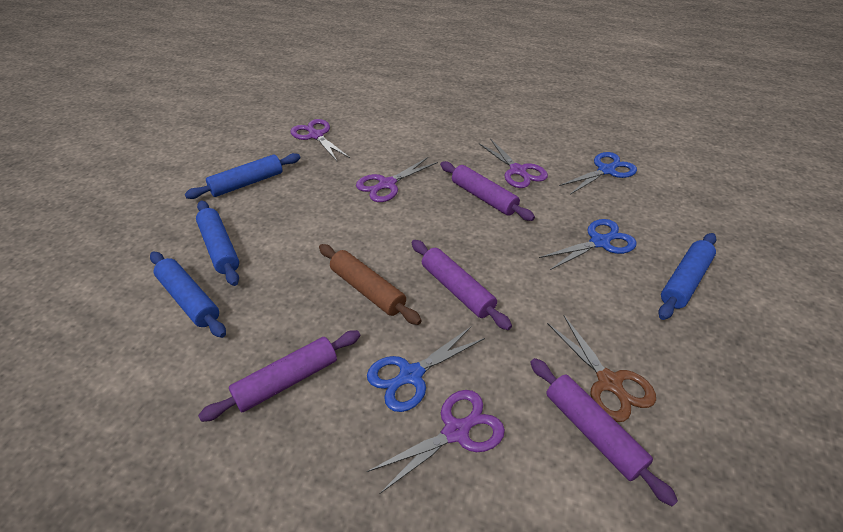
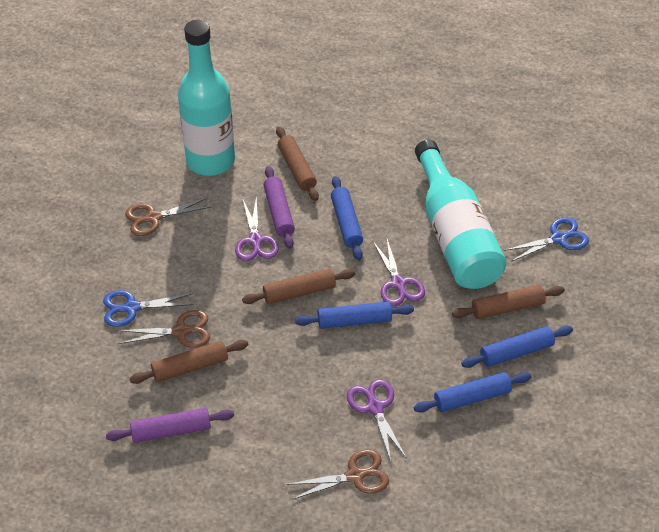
blue scissors: [367,326,485,412] [539,219,637,270] [559,152,637,195] = 3 -> [103,290,194,327] [504,217,589,262] = 2
brown rolling pin: [319,244,422,325] = 1 -> [129,340,248,384] [242,269,356,304] [276,126,319,201] [452,285,565,319] = 4
brown scissors: [547,315,656,422] = 1 -> [117,310,210,348] [125,198,211,236] [287,449,389,500] = 3
purple rolling pin: [198,330,360,422] [412,240,512,330] [440,161,535,221] [530,358,678,507] = 4 -> [106,408,234,443] [264,166,295,249] = 2
purple scissors: [290,119,350,161] [356,157,438,202] [367,390,505,494] [479,138,548,188] = 4 -> [235,196,279,261] [347,379,407,461] [373,239,425,306] = 3
turquoise bottle: none = 0 -> [178,20,235,176] [415,140,507,289] = 2

